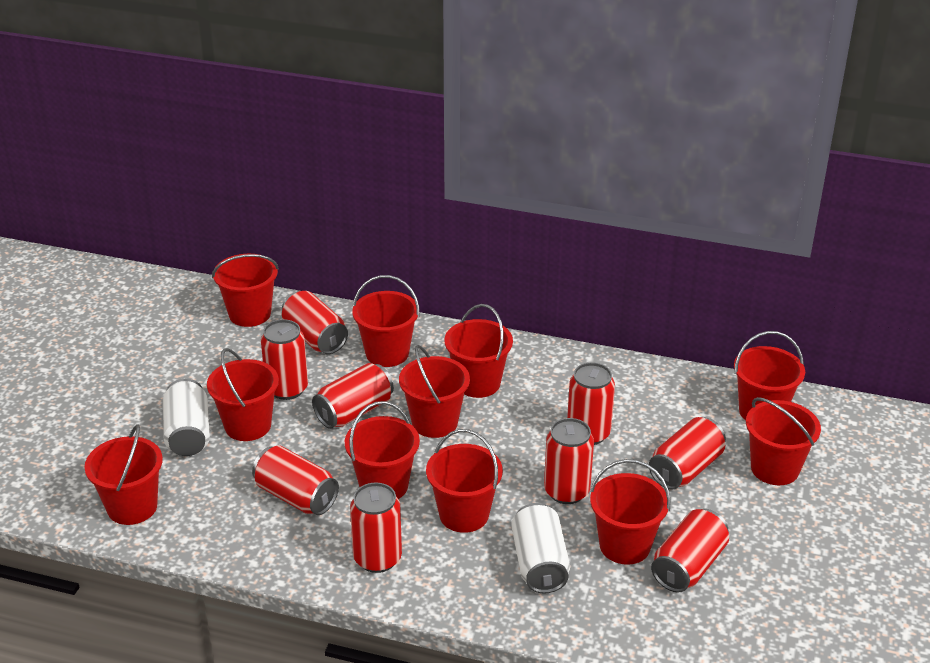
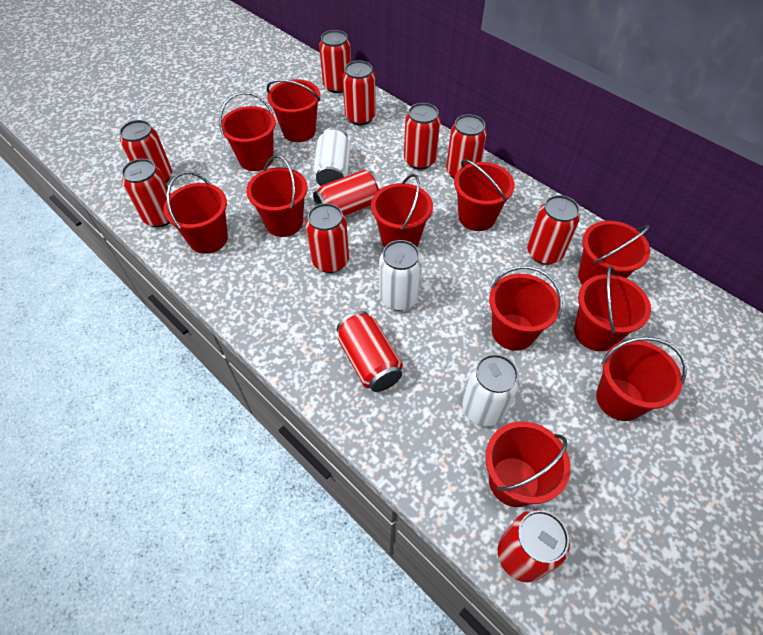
red can: [252,445,339,515] [261,319,308,400] [282,291,348,354] [312,363,394,429] [350,483,402,573] [544,418,594,504] [567,363,615,445] [649,417,726,490] [651,509,729,593] = 9 -> [119,120,172,183] [122,159,171,227] [306,203,349,273] [313,170,381,216] [319,30,351,93] [337,311,403,392] [342,60,376,125] [404,103,441,170] [446,114,487,179] [498,509,570,582] [527,195,580,265] = 11
white can: [163,379,210,456] [511,503,570,594] = 2 -> [313,128,350,186] [379,240,422,310] [462,354,520,426] = 3

